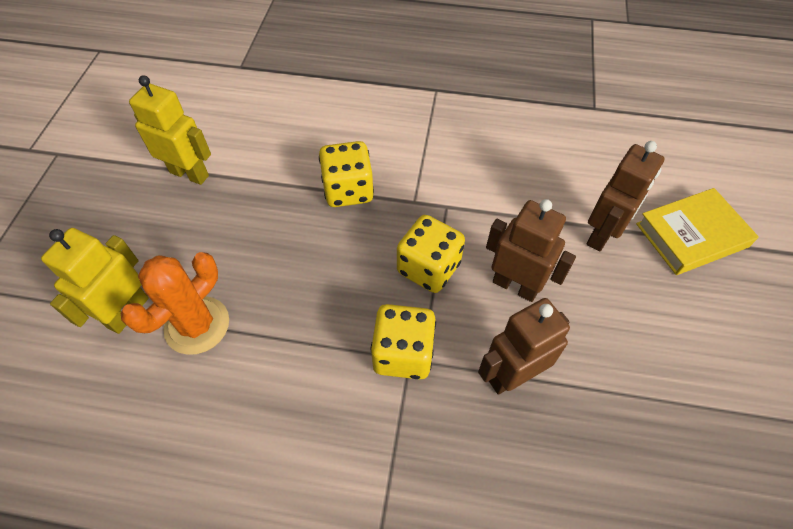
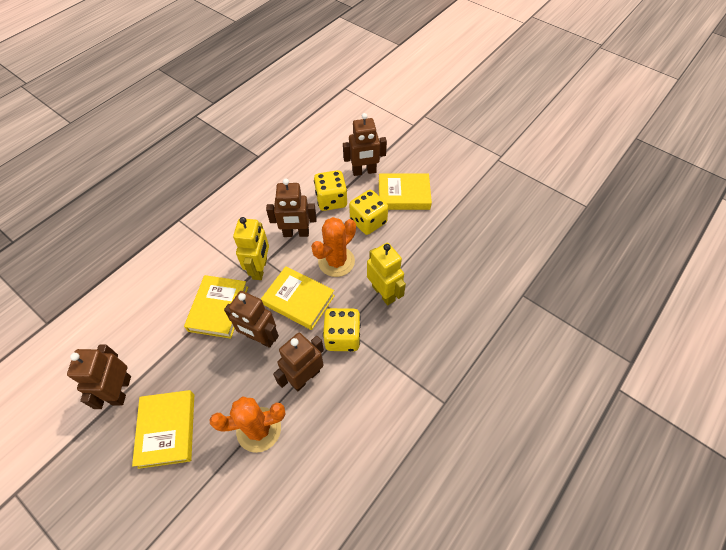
brown robot: [478,298,570,395] [486,199,576,302] [587,141,665,251] = 3 -> [67,345,131,409] [224,291,279,348] [266,179,317,237] [273,333,324,391] [343,113,387,176] = 5
orange cactus: [121,252,229,355] = 1 -> [210,396,286,453] [311,217,356,277] = 2
yellow book: [636,188,759,275] = 1 -> [132,390,194,469] [184,275,248,339] [261,266,335,330] [379,174,432,210] = 4

